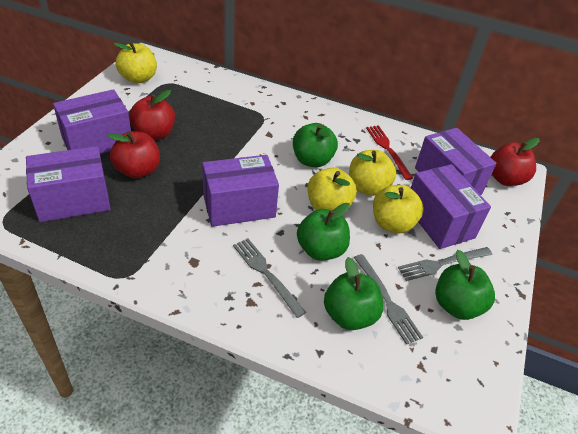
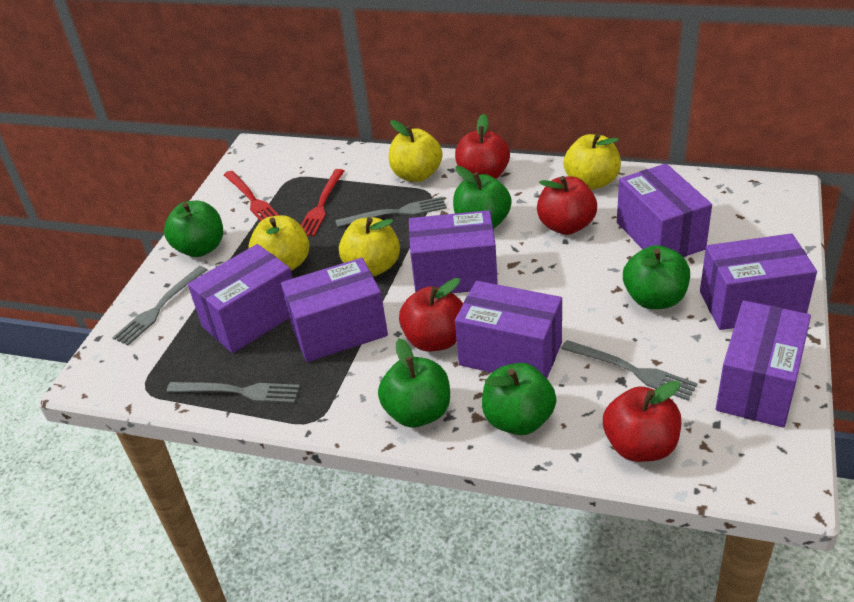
green apple: [293,123,338,167] [297,203,350,261] [324,257,383,330] [435,250,495,320] = 4 -> [164,201,223,257] [378,338,450,427] [453,166,512,229] [482,363,556,435] [623,245,690,309] = 5
grey fork: [233,238,306,318] [354,254,423,345] [398,247,492,281] = 3 -> [112,266,207,345] [167,382,300,403] [335,197,447,227] [561,340,698,401] = 4
purple box: [26,146,110,222] [53,89,131,154] [202,155,279,227] [411,164,491,249] [415,128,497,195] = 5 -> [188,244,293,353] [281,258,388,362] [409,210,498,293] [455,281,562,378] [617,164,712,257] [700,233,817,330] [716,300,811,428] = 7
red apple: [107,131,160,179] [129,90,175,140] [491,138,540,186] = 3 -> [399,278,463,351] [455,114,510,179] [537,176,597,235] [603,381,681,462] = 4
red fork: [366,125,413,180] = 1 -> [224,171,279,221] [301,169,344,236] = 2

